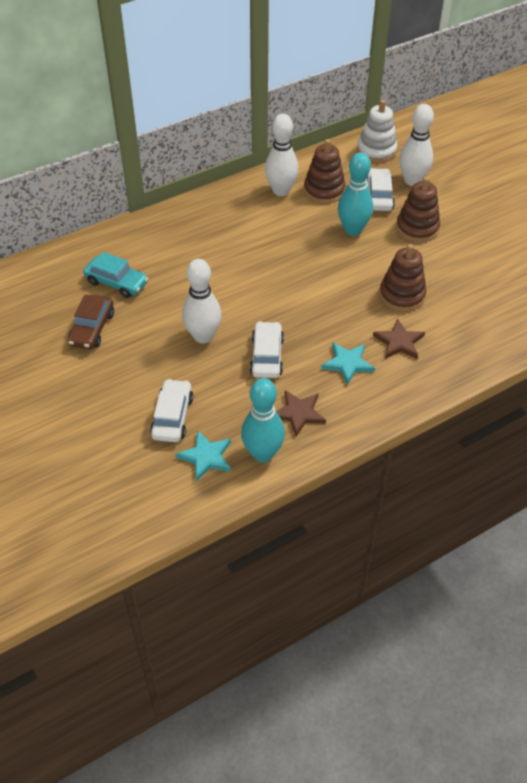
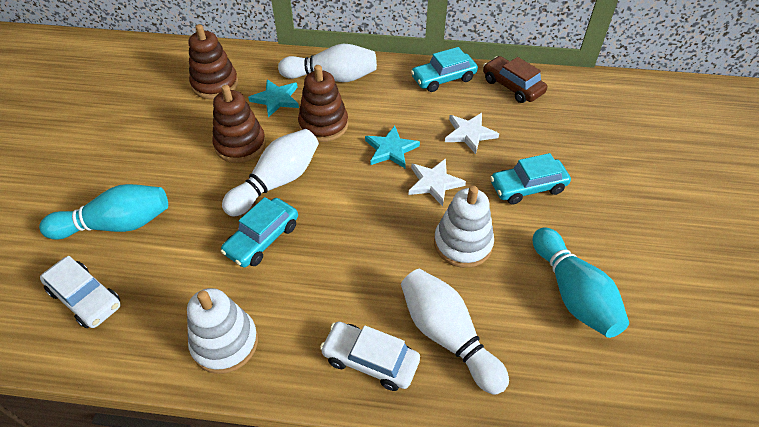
brown star: [276,390,326,437] [373,319,425,359] = 2 -> none = 0
turquoise car: [83,252,148,298] = 1 -> [220,197,298,267] [411,47,478,92] [490,153,571,205] = 3
white car: [150,379,193,442] [250,321,284,378] [367,168,395,211] = 3 -> [40,256,121,328] [320,321,420,391] = 2
white stacking toy: [357,100,397,163] = 1 -> [187,288,258,374] [434,186,494,268] = 2
white star: none = 0 -> [408,159,466,206] [445,113,499,154] = 2

